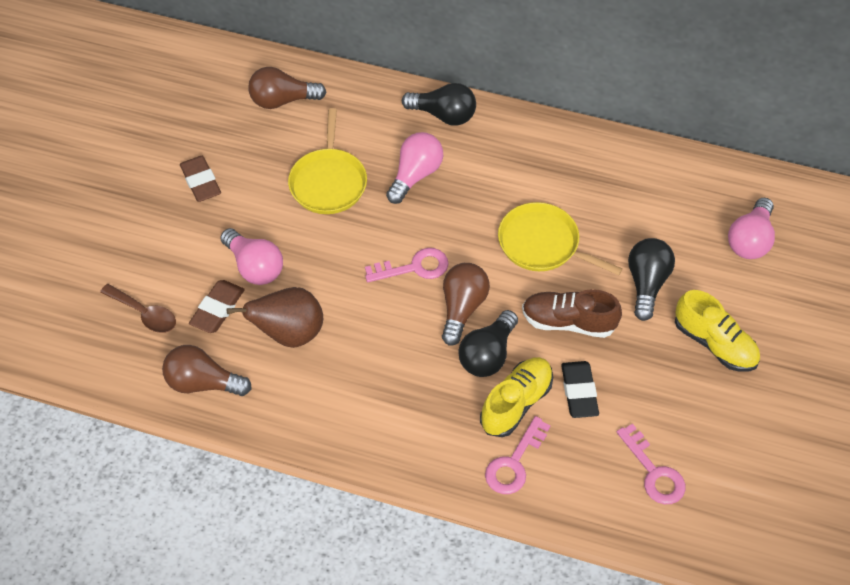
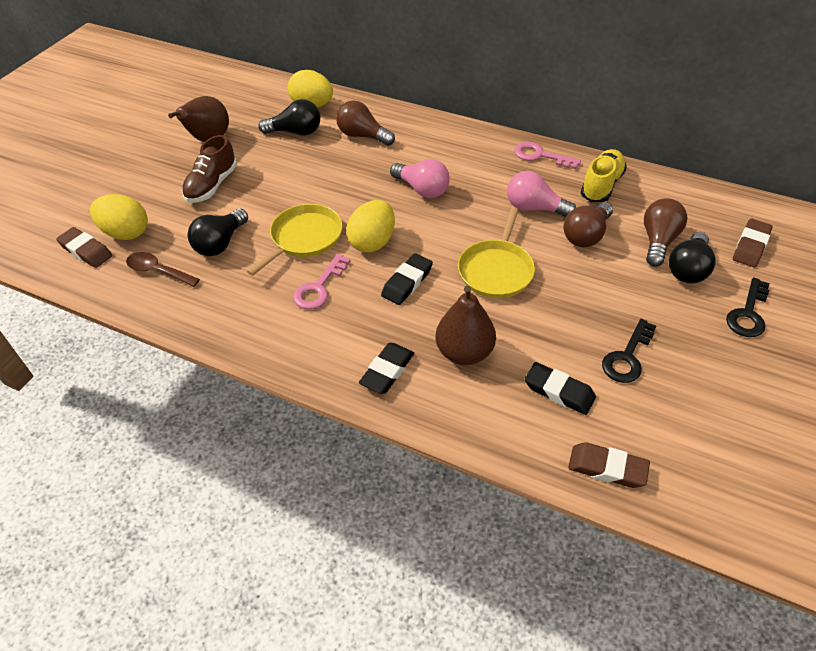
black eraser: [561,361,599,418] = 1 -> [359,343,414,394] [381,253,433,305] [525,362,596,415] = 3
black key: none = 0 -> [602,319,656,383] [726,278,770,337] = 2
brown eraser: [180,156,221,202] [189,280,245,333] = 2 -> [56,227,113,268] [568,442,650,488] [733,219,772,267] = 3
brown pear: [226,287,323,348] = 1 -> [168,96,229,142] [435,286,496,365] = 2
pink key: [365,248,448,282] [485,416,551,494] [617,423,685,504] = 3 -> [293,254,350,309] [514,142,581,169] = 2
pink light bulb: [220,228,283,285] [386,132,443,204] [728,198,775,259] = 3 -> [390,159,450,198] [507,171,576,217] = 2
yellow egg: none = 0 -> [90,194,148,240] [288,70,333,107] [346,200,395,252] = 3
yellow shoe: [480,357,553,437] [675,290,760,372] = 2 -> [581,149,627,202] = 1

